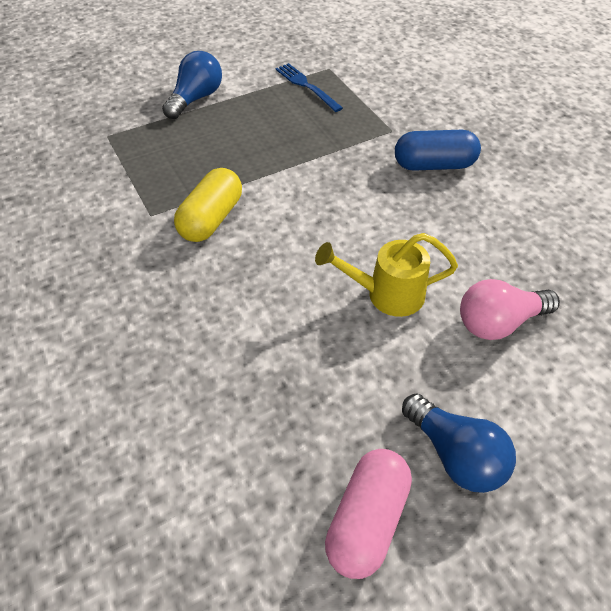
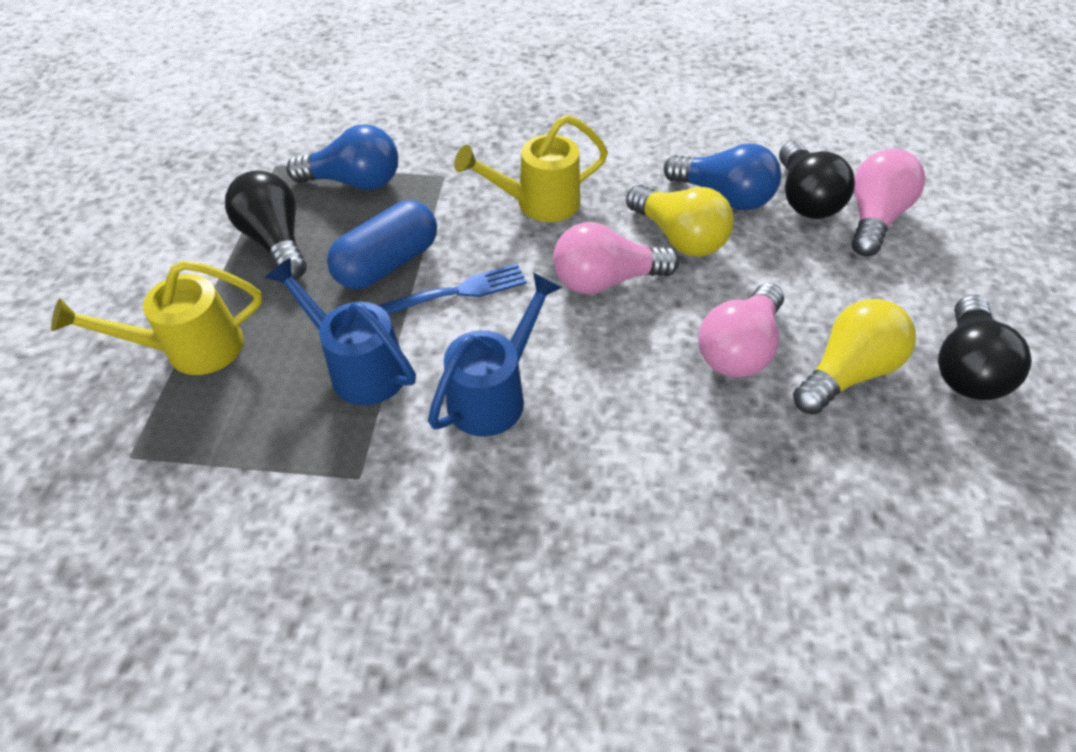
black light bulb: none = 0 -> [225,170,307,280] [779,141,855,219] [938,295,1032,400] = 3
blue watering can: none = 0 -> [265,258,416,405] [428,273,562,437] = 2
pink capsule: [325,449,412,579] = 1 -> none = 0
pink light bulb: [460,279,560,340] = 1 -> [553,222,679,294] [698,283,784,378] [852,149,925,256] = 3
yellow capsule: [174,168,242,242] = 1 -> none = 0
yellow light bulb: none = 0 -> [626,185,734,256] [793,299,916,414] = 2
yellow watering can: [315,233,458,317] = 1 -> [51,260,262,375] [454,115,608,222] = 2

